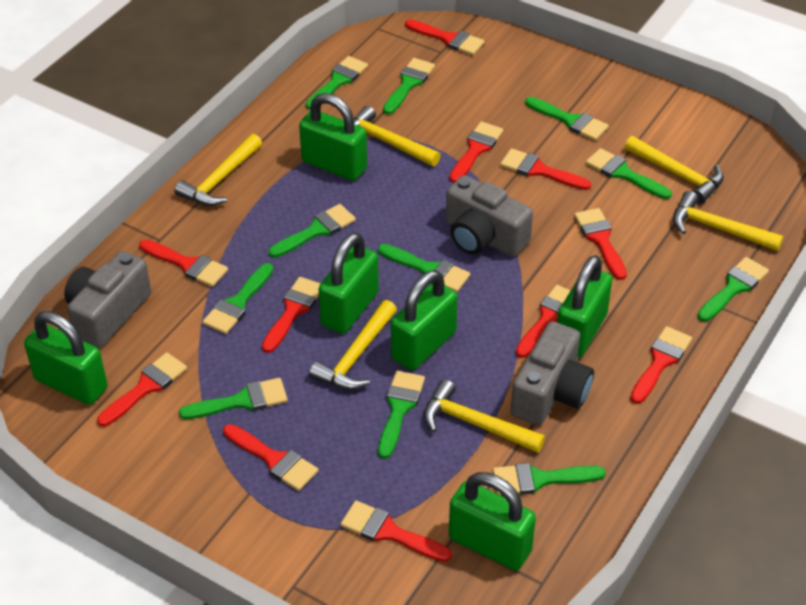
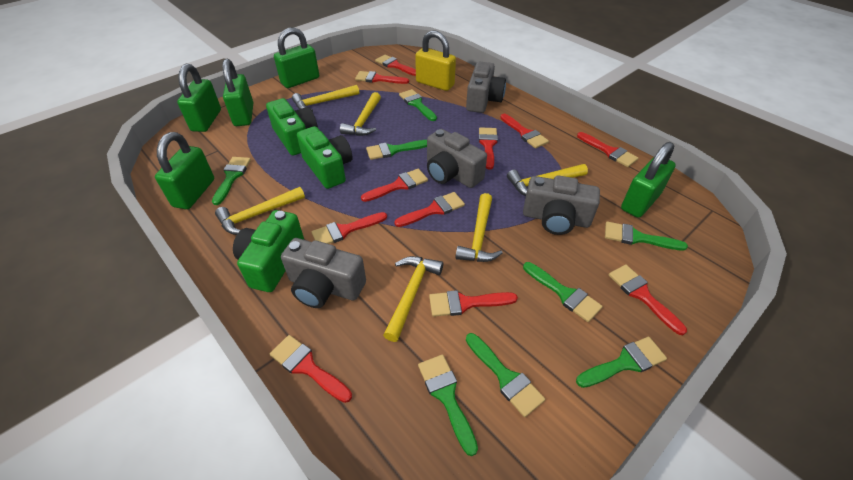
green brush: [179,378,288,419] [202,263,273,334] [269,204,356,258] [306,56,368,110] [378,244,470,292] [378,371,425,459] [383,58,435,115] [493,463,606,495] [525,97,609,141] [586,148,672,199] [698,257,769,322] = 11 -> [212,157,251,205] [366,140,427,160] [399,89,437,121] [418,354,478,456] [466,333,545,417] [523,262,603,322] [576,337,667,388] [605,222,688,251] = 8
green camera: none = 0 -> [233,210,304,292] [266,98,318,156] [297,126,353,189] = 3
green padlock: [24,311,107,405] [299,93,367,181] [318,233,379,334] [391,270,458,370] [449,472,536,571] [557,255,612,358] = 6 -> [155,132,214,209] [177,64,221,132] [222,59,253,126] [274,27,319,88] [621,142,676,218] = 5
grey camera: [64,251,151,349] [446,175,533,257] [511,321,594,425] = 3 -> [281,238,366,308] [427,129,487,188] [466,61,506,113] [523,175,600,235] = 4
yellow padlock: none = 0 -> [415,31,456,91] = 1

